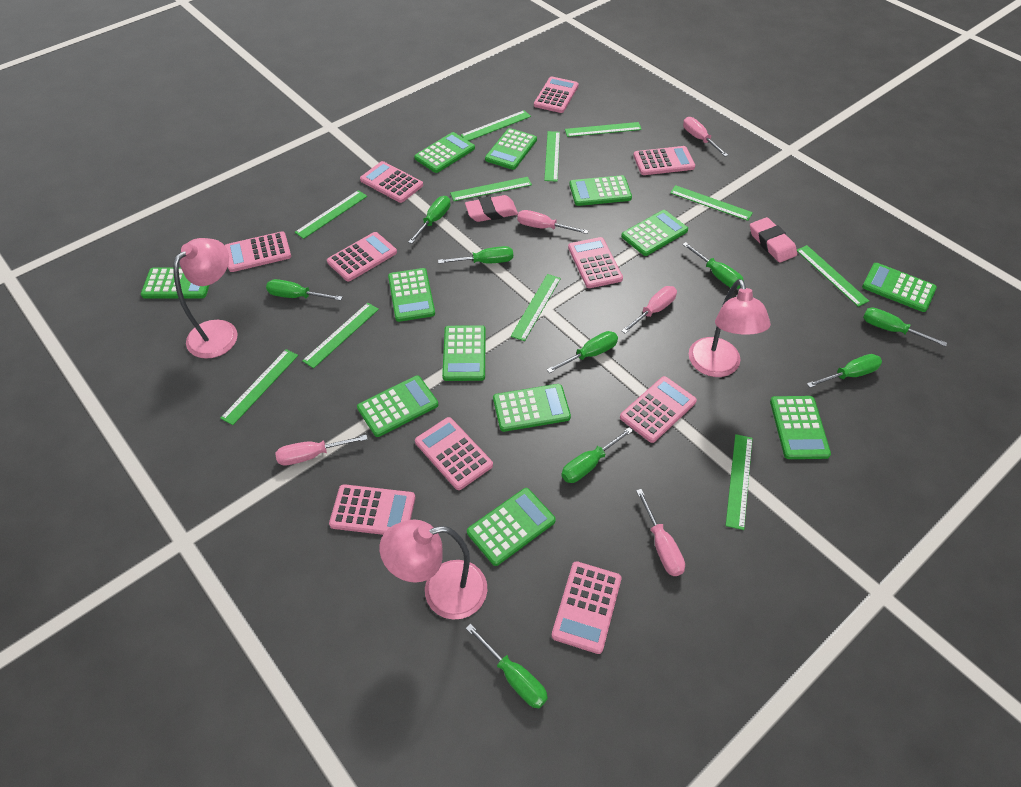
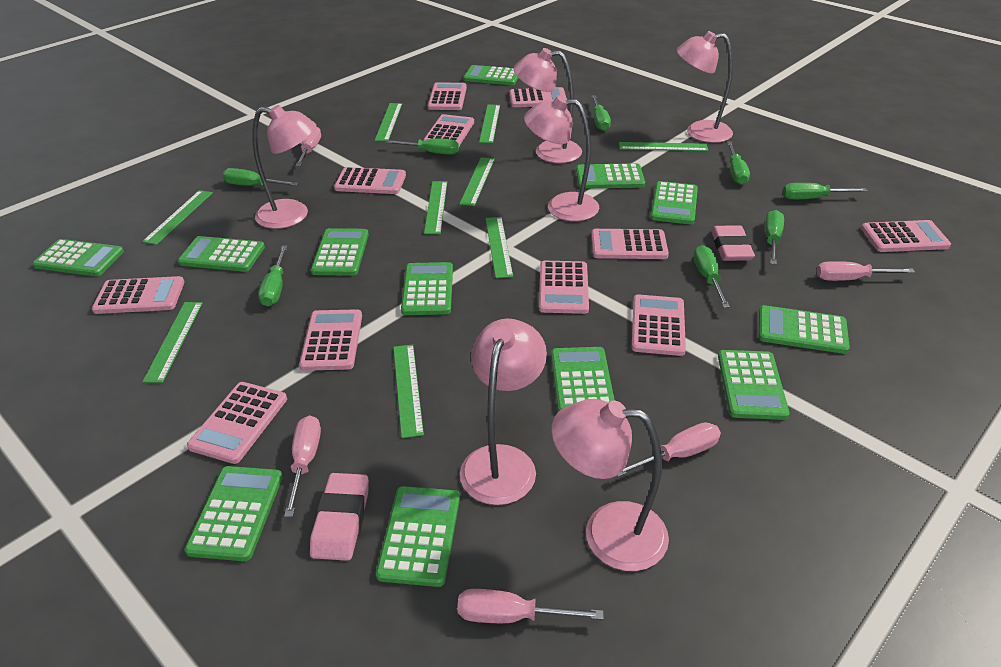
green ruler: [220,349,298,425] [295,190,367,239] [302,303,379,368] [450,177,532,201] [461,110,531,141] [511,274,561,341] [544,131,560,182] [565,122,642,137] [670,185,753,221] [726,434,753,530] [797,245,869,307] = 11 -> [142,190,213,245] [142,302,203,383] [375,103,402,141] [393,344,424,438] [424,181,447,234] [460,157,495,206] [479,105,500,143] [485,217,513,278] [619,142,708,151] = 9
green screwdriver: [266,279,342,301] [408,196,451,244] [438,246,513,264] [466,624,548,708] [547,331,618,373] [561,427,633,483] [682,242,744,289] [807,354,882,388] [863,308,947,347] = 9 -> [223,168,298,186] [258,245,288,306] [385,138,459,155] [591,95,611,131] [694,245,730,308] [727,142,750,185] [765,210,784,264] [783,183,867,199] = 8
pink calculator: [225,231,291,272] [327,232,397,282] [329,484,415,535] [360,161,423,203] [415,417,493,490] [534,77,579,113] [551,561,622,654] [568,237,623,288] [620,376,697,443] [633,146,695,175] = 10 -> [92,276,184,314] [187,382,287,464] [299,309,362,371] [334,167,406,194] [423,114,474,146] [428,82,467,110] [509,87,567,107] [539,261,589,314] [591,229,669,259] [632,294,686,356] [861,220,951,252] = 11
pink lamp: [173,238,238,359] [379,520,487,619] [689,279,771,377] = 3 -> [253,105,317,229] [460,319,547,505] [513,48,582,163] [524,95,599,221] [551,399,669,571] [676,31,733,143] = 6

